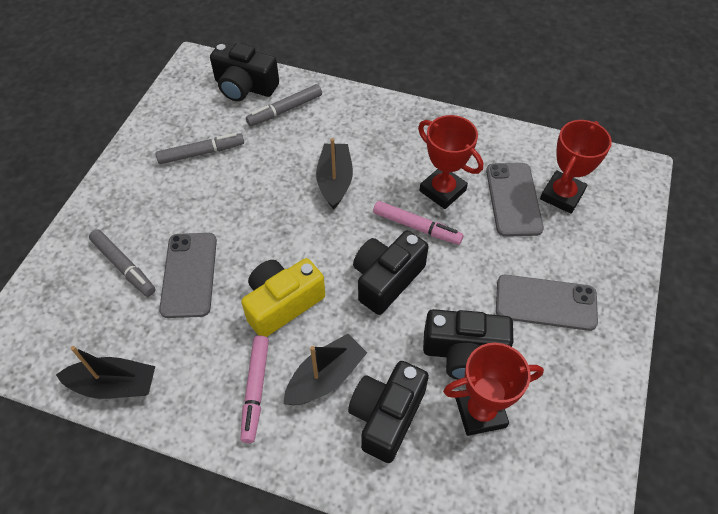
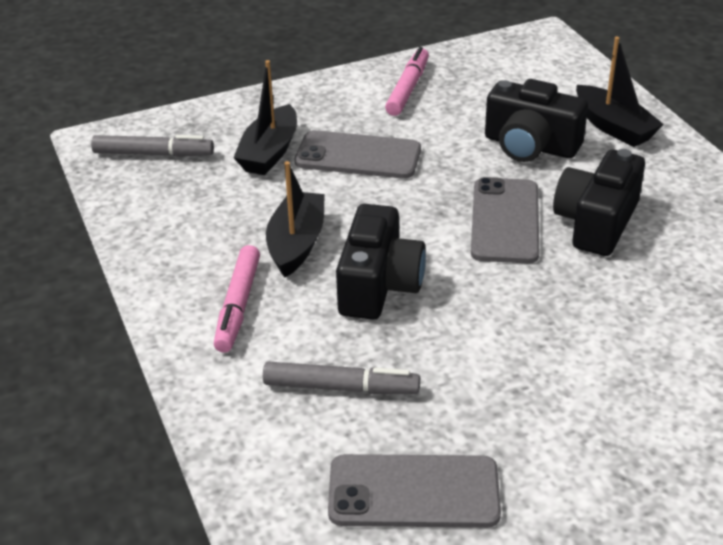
black camera: [210,43,279,101] [348,361,429,463] [353,231,429,315] [423,309,513,380] = 4 -> [336,204,426,320] [485,79,588,162] [553,149,645,256] = 3
grey marker: [89,229,155,297] [156,133,244,164] [246,84,322,126] = 3 -> [91,135,214,157] [263,362,420,394] = 2
red trophy: [418,115,483,209] [443,343,544,436] [540,120,612,214] = 3 -> none = 0
yellow camera: [241,258,325,337] = 1 -> none = 0

